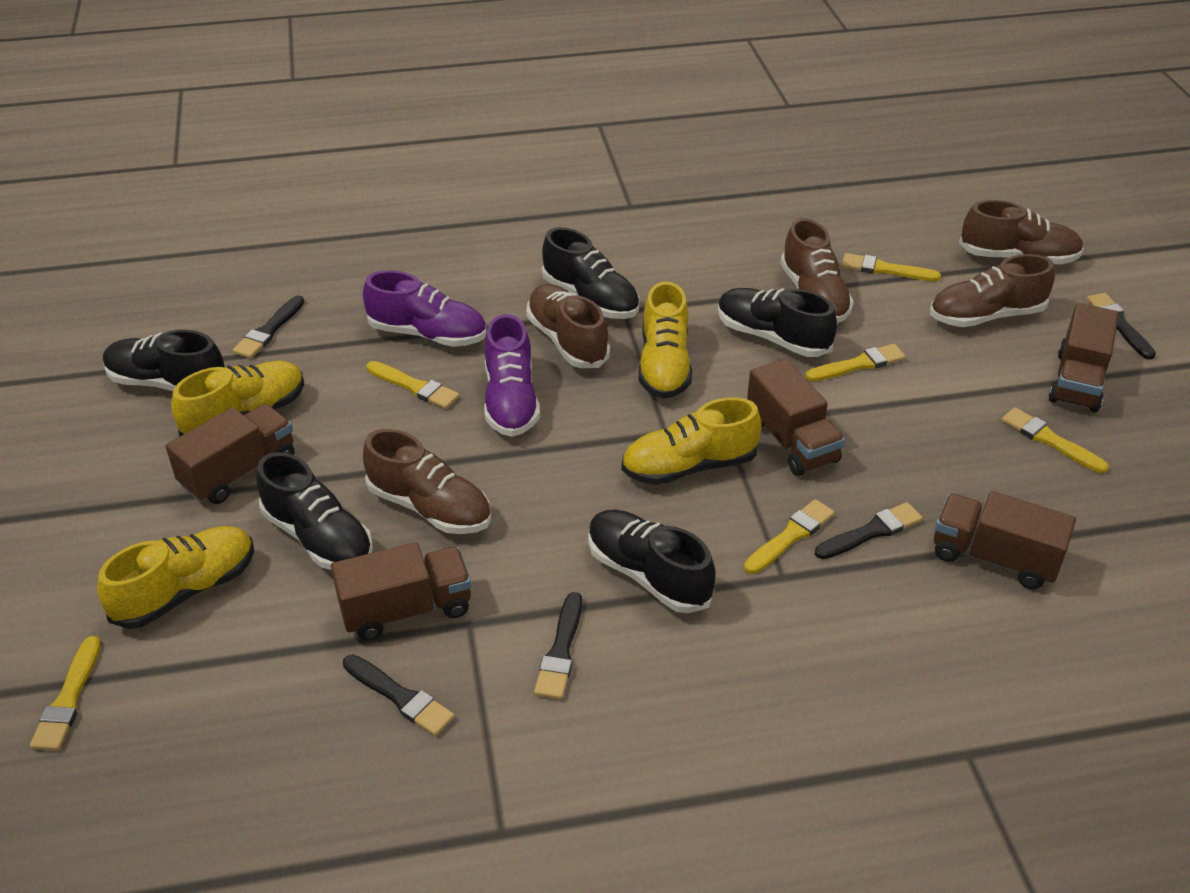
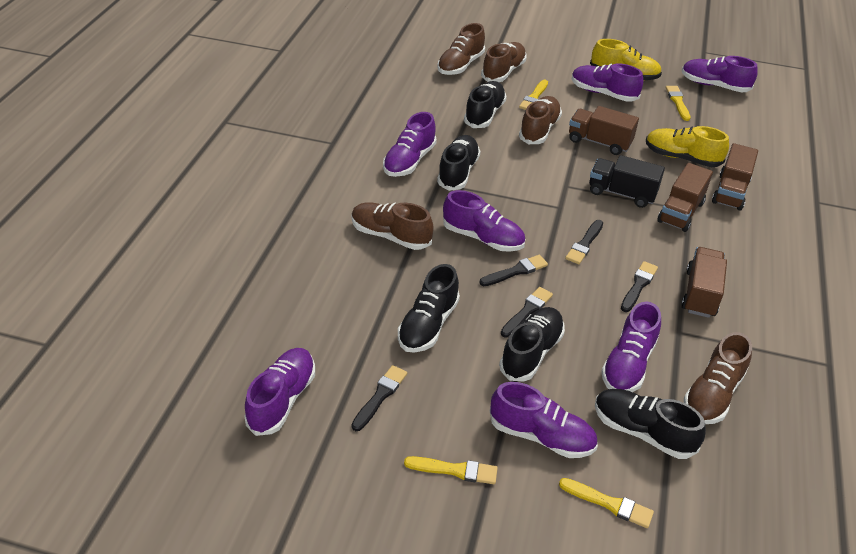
black truck: none = 0 -> [589,155,665,208] = 1
brown truck: [166,404,295,504] [331,542,472,641] [747,359,845,476] [934,491,1076,590] [1048,303,1119,412] = 5 -> [569,106,639,155] [657,163,713,232] [681,247,727,318] [712,143,758,211] = 4
purple shoe: [363,270,486,347] [484,314,540,437] = 2 -> [244,348,315,436] [383,112,437,177] [443,190,525,252] [490,382,598,458] [572,64,643,102] [601,301,661,392] [682,56,758,92] = 7
yellow brush: [30,636,101,751] [367,361,460,409] [744,499,835,574] [806,344,906,381] [841,253,941,281] [1001,407,1109,473] = 6 -> [404,456,498,484] [519,80,548,110] [559,478,654,528] [666,86,690,121] = 4
yellow shoe: [97,526,254,629] [171,361,304,436] [621,397,762,485] [639,281,692,399] = 4 -> [590,39,662,80] [646,126,729,167] = 2

